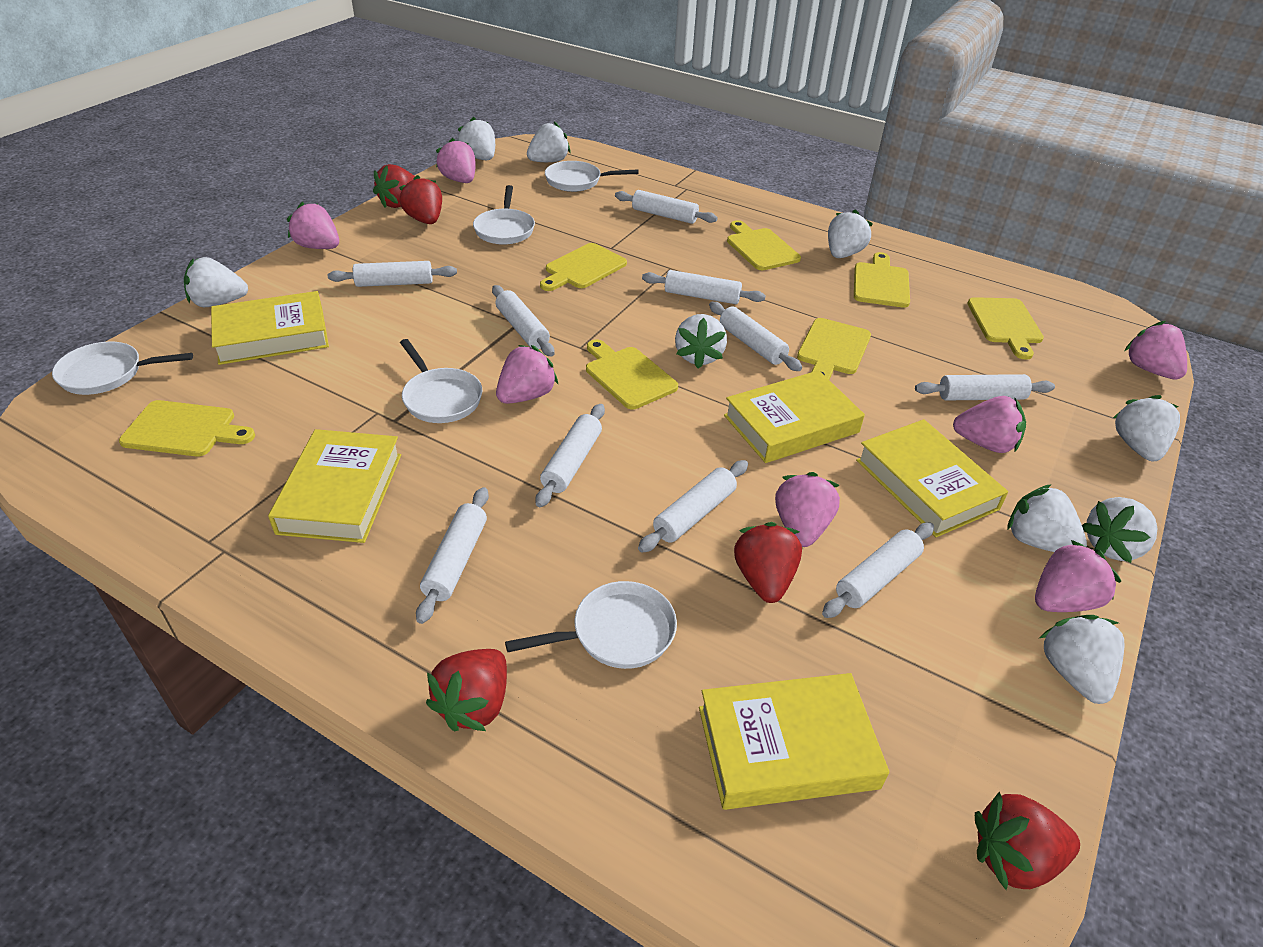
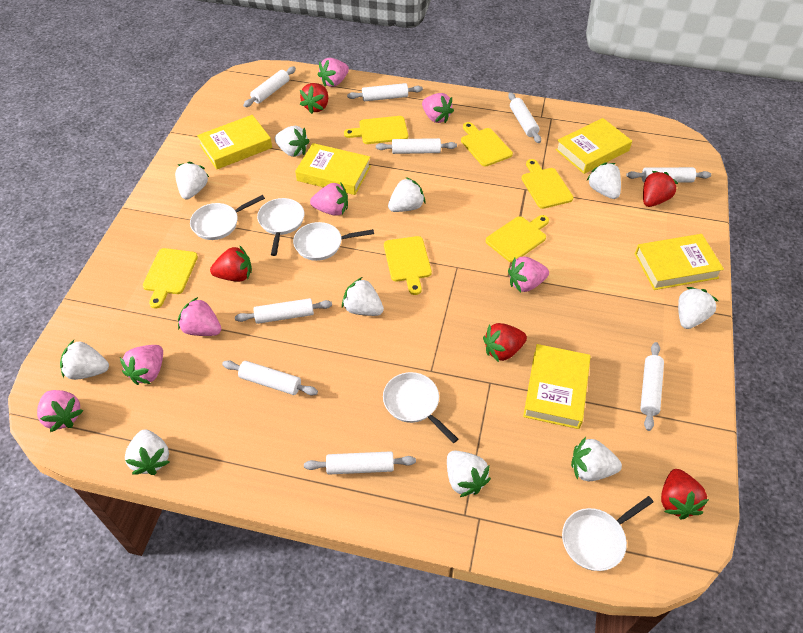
white rolling pin: [328,261,457,287] [416,487,489,624] [492,285,555,356] [535,404,605,507] [615,190,718,224] [638,460,748,553] [642,270,766,304] [709,302,802,371] [822,522,934,618] [915,374,1055,400] = 10 -> [222,360,318,396] [235,298,332,324] [243,67,296,107] [304,451,416,475] [347,83,423,101] [376,138,457,154] [508,92,541,143] [626,167,711,183] [640,342,664,431] = 9
white strawberry: [184,257,248,307] [458,117,495,160] [527,122,570,162] [675,314,727,369] [828,209,873,258] [1007,484,1087,552] [1040,615,1125,704] [1082,497,1158,563] [1113,395,1180,461] = 9 -> [60,340,109,380] [125,429,169,475] [175,162,209,199] [275,126,309,157] [342,277,384,316] [388,177,425,212] [447,450,491,497] [571,437,622,481] [586,162,621,199] [678,287,718,329] = 10
yellow cutting board: [119,400,255,457] [540,243,627,291] [586,339,678,409] [727,220,801,270] [797,318,871,380] [854,252,910,308] [967,297,1044,360] = 7 -> [143,248,198,308] [344,116,408,144] [384,236,432,295] [461,122,513,167] [486,215,549,262] [521,159,574,209] = 6

